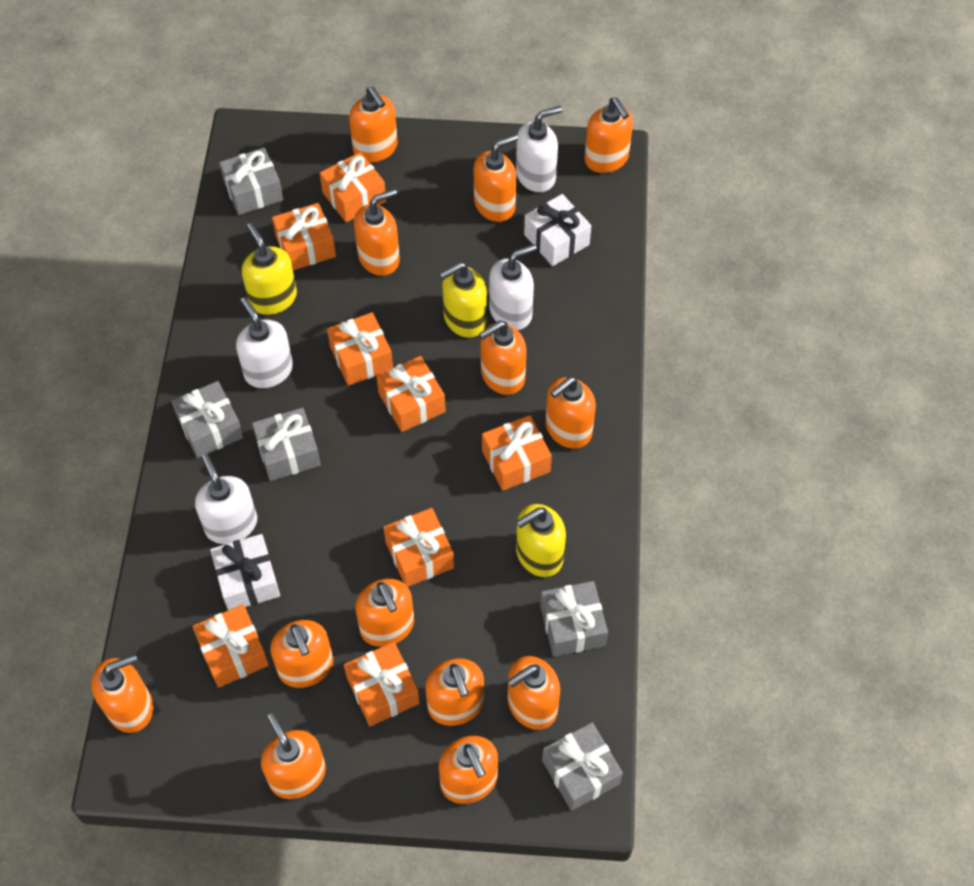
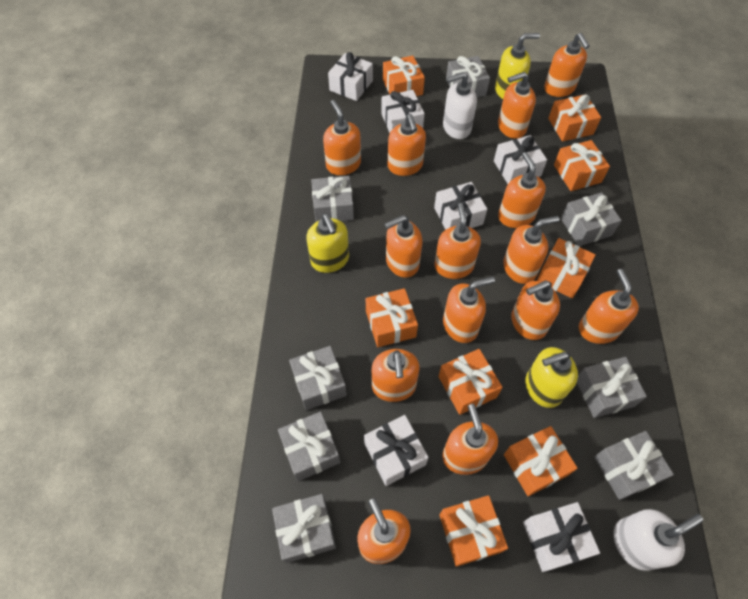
grey gift: [172,381,243,458] [219,148,283,215] [252,408,321,481] [540,581,608,657] [542,722,623,811] = 5 -> [272,494,336,563] [278,412,340,481] [289,346,347,410] [311,176,354,222] [446,56,490,97] [561,192,622,246] [577,357,647,418] [594,431,674,500] = 8
orange soap dispenser: [91,654,153,733] [261,713,326,799] [270,620,333,688] [349,87,398,163] [354,188,400,276] [355,579,414,647] [425,658,484,726] [439,736,498,804] [474,134,518,222] [479,321,527,395] [508,656,560,730] [546,377,596,449] [584,97,633,173] = 13 -> [323,100,361,175] [357,498,411,564] [372,349,419,402] [384,215,422,278] [388,114,426,176] [434,203,481,279] [442,404,498,475] [443,276,495,343] [498,72,536,139] [498,152,546,228] [503,216,559,284] [511,281,560,340] [544,33,590,97] [579,269,639,344] = 14
white gift: [210,534,280,610] [524,194,591,266] = 2 -> [328,52,373,101] [364,415,429,486] [381,90,425,133] [434,182,487,230] [494,135,547,184] [523,502,600,572] = 6
white soap dispenser: [195,454,257,544] [236,297,293,388] [489,244,537,330] [516,106,562,192] = 4 -> [443,72,477,139] [614,509,703,571] = 2

